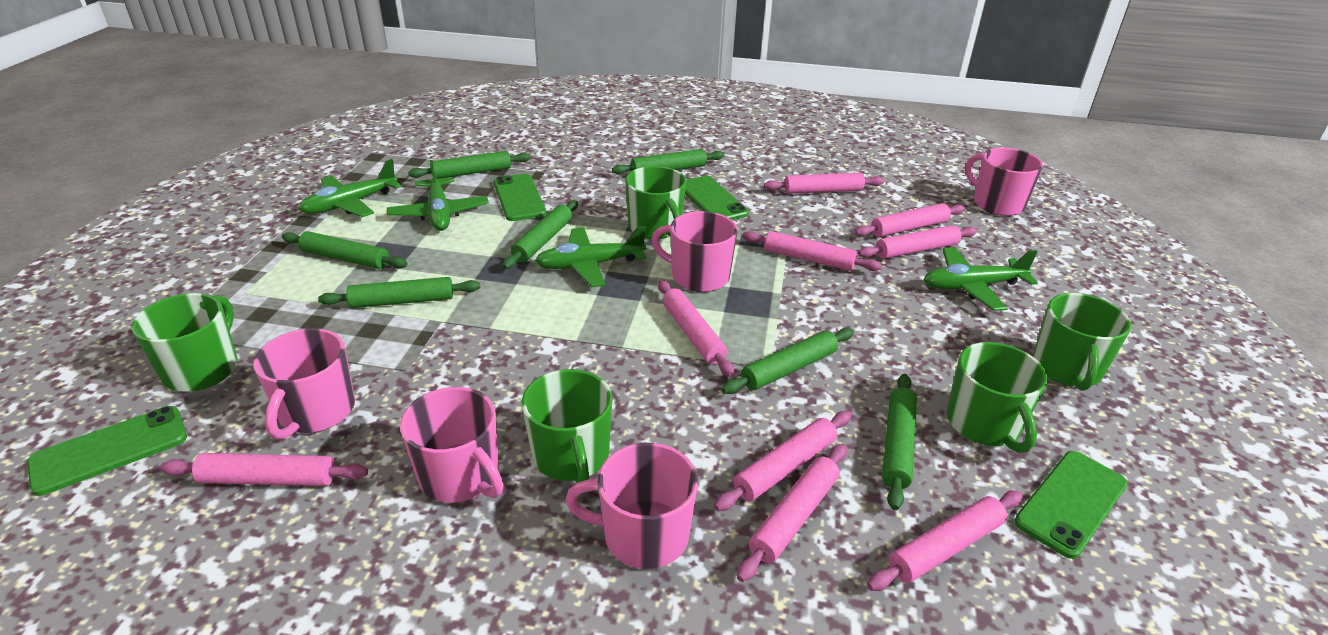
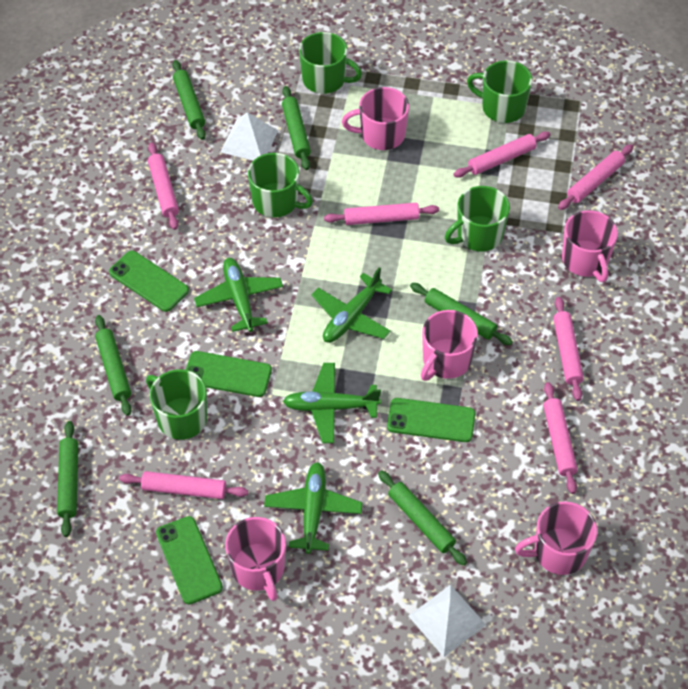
green rolling pin: [282,231,408,269] [318,277,480,308] [409,151,531,179] [502,200,578,269] [612,149,724,174] [721,328,854,394] [882,374,917,510] = 7 -> [57,421,78,537] [95,315,132,416] [172,60,206,140] [282,86,311,170] [378,470,467,566] [410,283,513,345] = 6
pink rolling pin: [160,453,368,486] [658,280,734,377] [714,411,851,511] [737,444,847,582] [742,231,881,271] [764,173,884,194] [855,203,965,237] [858,225,977,259] [867,491,1023,591] = 9 -> [119,471,248,499] [148,142,179,230] [324,203,439,225] [454,131,551,178] [543,382,577,494] [553,297,584,401] [558,144,634,210] = 7
white pyramid: none = 0 -> [221,112,278,160] [408,585,486,657] = 2

